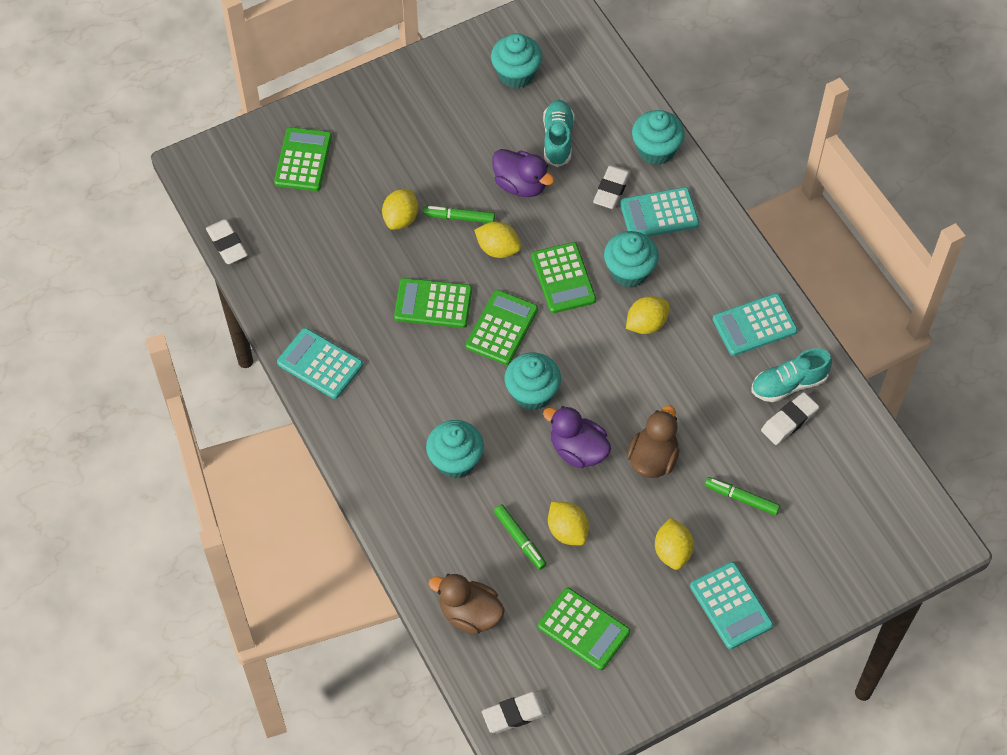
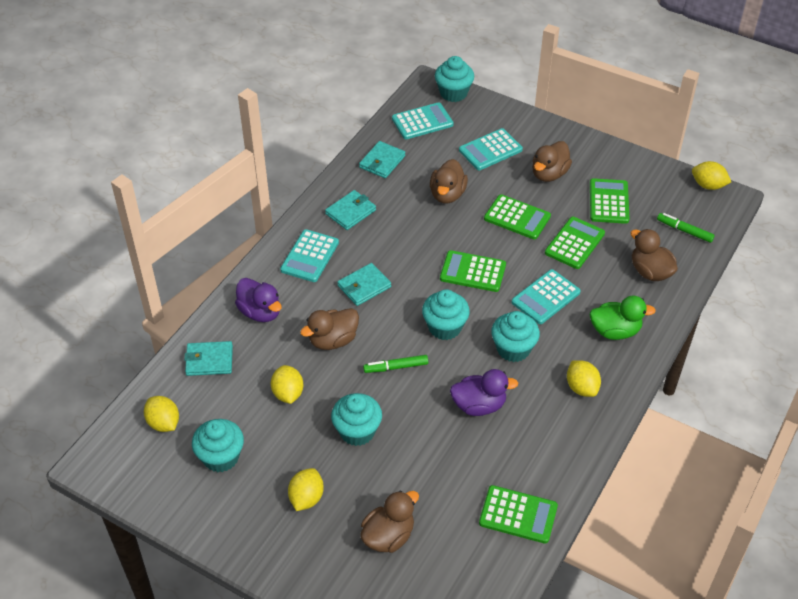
brown duck: [429,574,505,635] [627,405,679,478] = 2 -> [300,308,359,350] [360,491,419,553] [430,159,468,203] [532,141,572,182] [630,229,678,281] = 5
green duck: none = 0 -> [590,296,656,340] = 1
green marker: [423,206,495,223] [494,504,547,570] [705,477,780,515] = 3 -> [363,355,428,373] [657,213,715,243] = 2
turquoise shoe: [543,100,574,167] [752,348,832,402] = 2 -> none = 0
turquoise wallet: none = 0 -> [184,341,233,376] [325,190,376,230] [337,263,391,306] [359,141,405,178] = 4
white eraser: [206,219,248,264] [482,692,549,733] [593,165,631,209] [761,392,819,445] = 4 -> none = 0

